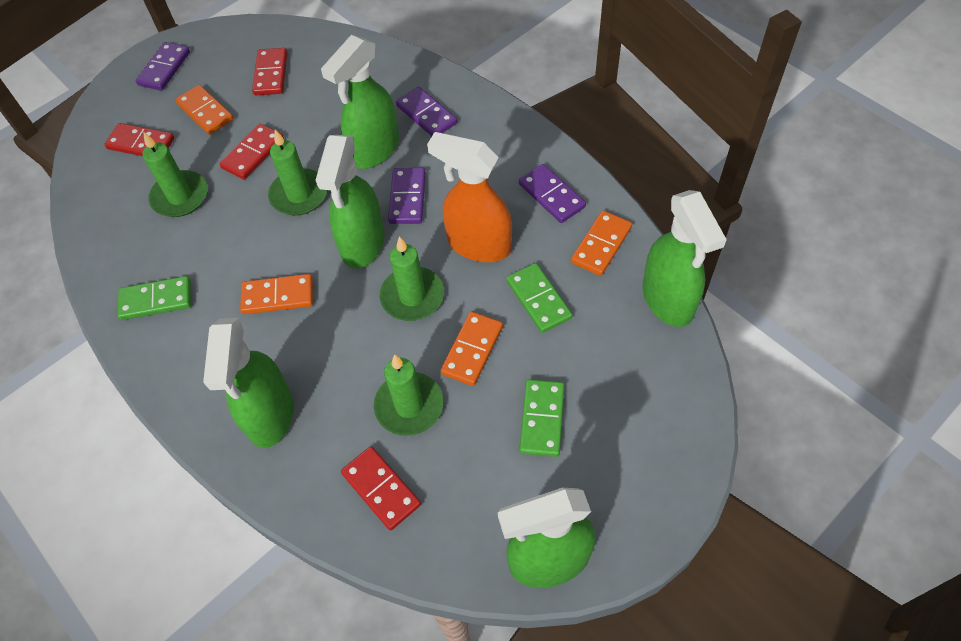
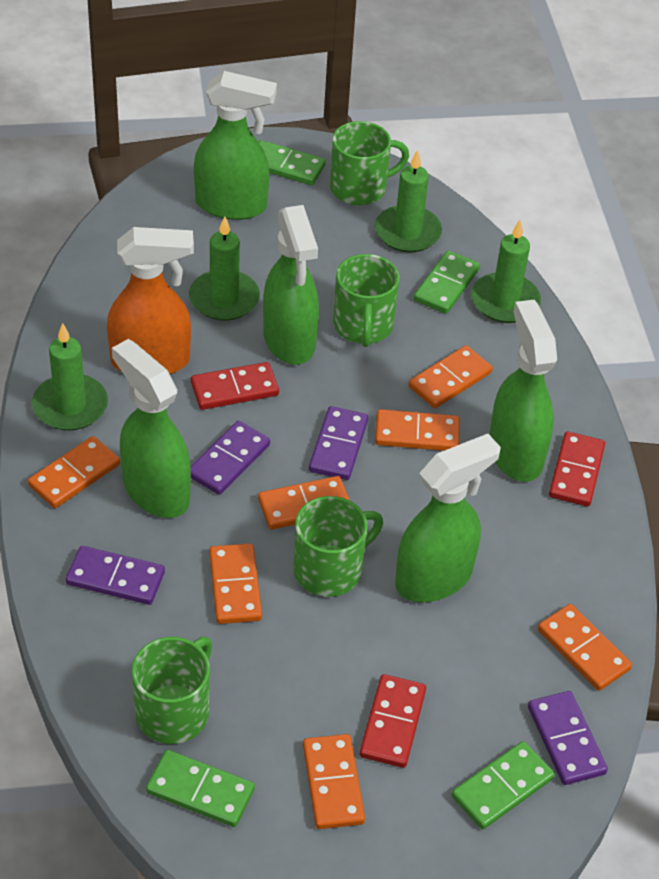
green domino: [118,276,191,320] [506,263,572,333] [519,379,565,457] = 3 -> [146,750,255,827] [259,140,326,185] [414,250,480,314] [452,741,555,829] = 4
green mug: none = 0 -> [132,637,212,744] [293,496,383,597] [330,121,409,205] [333,254,400,347] = 4
orange domino: [175,85,234,135] [240,274,313,314] [440,311,503,386] [571,211,632,276] = 4 -> [28,436,120,508] [209,543,262,624] [258,476,349,530] [303,734,365,829] [375,409,460,451] [409,345,493,408] [538,604,632,691] = 7
red domino: [104,123,174,156] [220,124,284,180] [252,48,287,95] [341,446,421,531] = 4 -> [191,362,279,410] [360,674,426,768] [549,431,605,507] = 3

